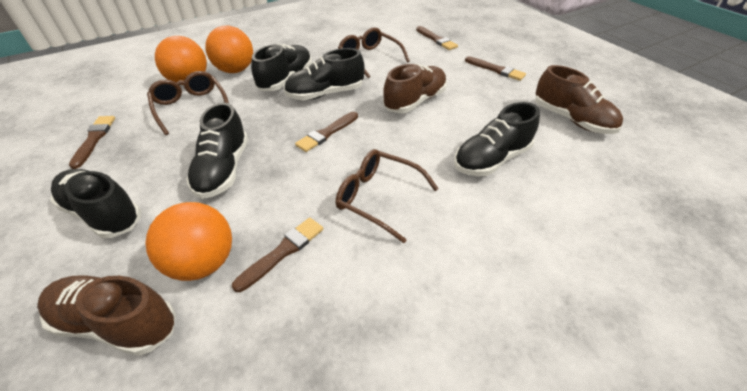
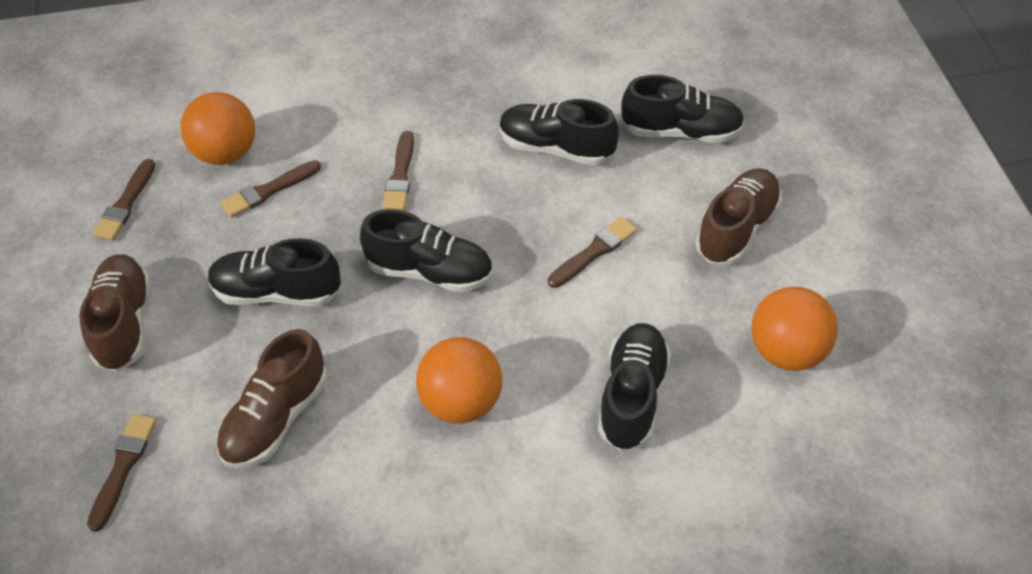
brown glasses: [147,71,229,135] [336,149,439,243] [338,27,410,78] = 3 -> none = 0

